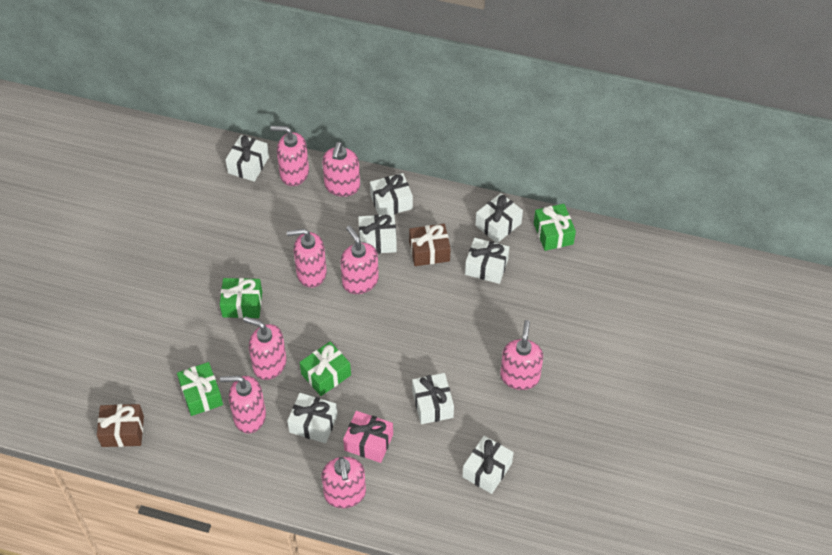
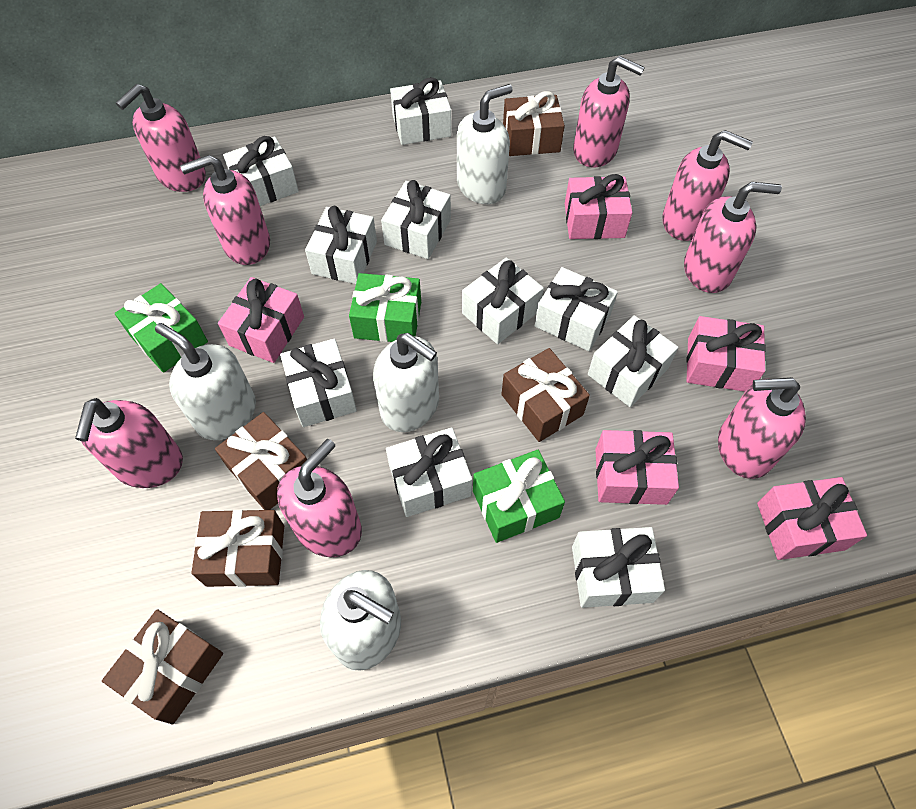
brown gift: [97,404,144,447] [409,224,451,266] = 2 -> [102,609,223,725] [191,509,284,587] [215,412,307,510] [501,348,590,442] [503,91,565,156] = 5
green gift: [177,362,223,416] [220,278,262,318] [300,342,351,396] [534,204,576,251] = 4 -> [115,283,208,373] [349,273,421,342] [473,450,565,543] = 3
pink gift: [343,411,393,463] = 1 -> [218,277,304,363] [565,174,632,239] [595,430,679,505] [686,316,766,392] [757,477,867,560] = 5
white gift: [225,135,269,182] [287,393,338,443] [358,214,397,254] [370,173,413,215] [412,373,454,424] [462,436,514,494] [465,238,509,284] [475,193,523,243] = 8 -> [223,136,299,206] [280,339,357,427] [305,206,377,284] [381,180,451,259] [386,427,472,517] [390,77,452,145] [462,257,544,344] [535,267,618,351] [572,527,665,608] [588,315,678,407] = 10
white soap dispenser: none = 0 -> [155,323,256,440] [320,570,401,671] [373,333,439,432] [457,84,513,204] = 4

